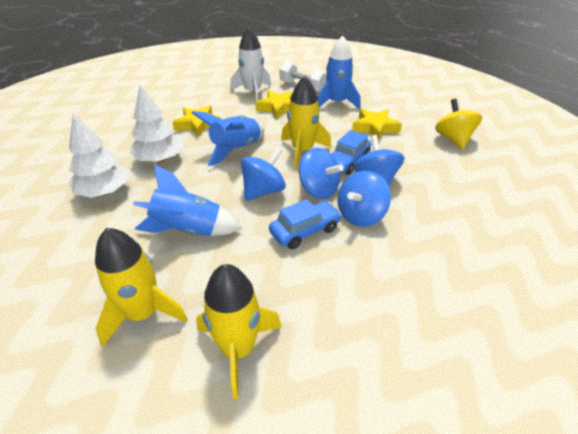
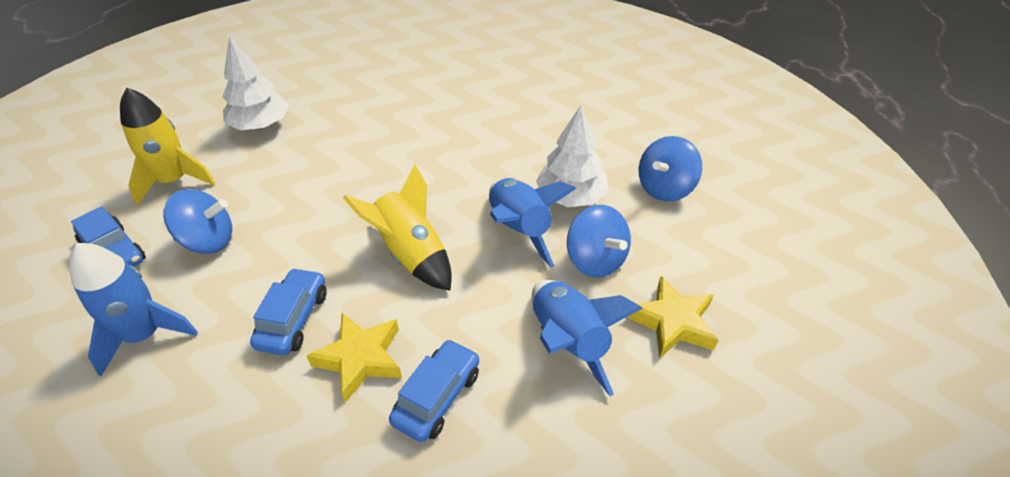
blue car: [269,199,342,249] [332,130,371,175] = 2 -> [71,206,146,267] [250,268,327,355] [389,339,479,442] = 3
blue spinning top: [241,147,286,201] [299,148,344,199] [337,171,391,227] [354,135,405,186] = 4 -> [163,189,232,254] [567,205,631,278] [639,136,702,202] = 3
white dumbbell: [280,61,327,93] = 1 -> none = 0
white rocket: [230,27,271,101] = 1 -> none = 0
yellow rocket: [95,228,188,347] [196,264,282,399] [281,76,331,168] = 3 -> [120,88,215,205] [343,164,452,290] = 2
yellow spinning top: [435,99,482,149] = 1 -> none = 0
yellow star: [173,105,221,137] [255,90,293,119] [352,109,402,141] = 3 -> [307,313,402,403] [627,276,718,359] = 2

